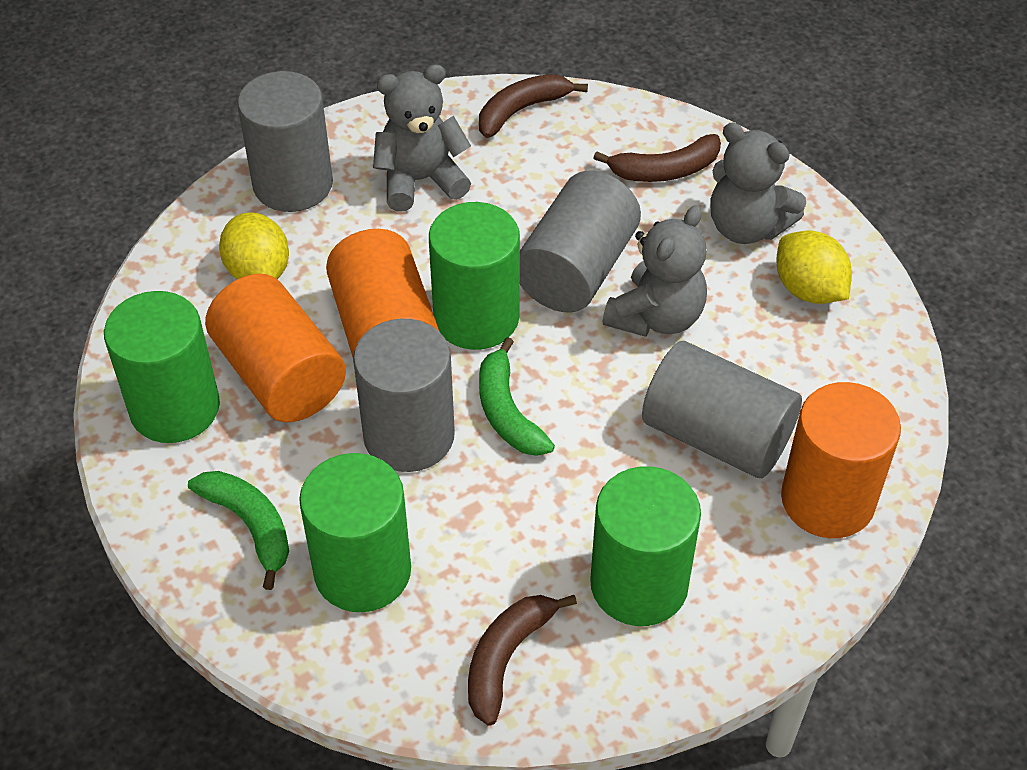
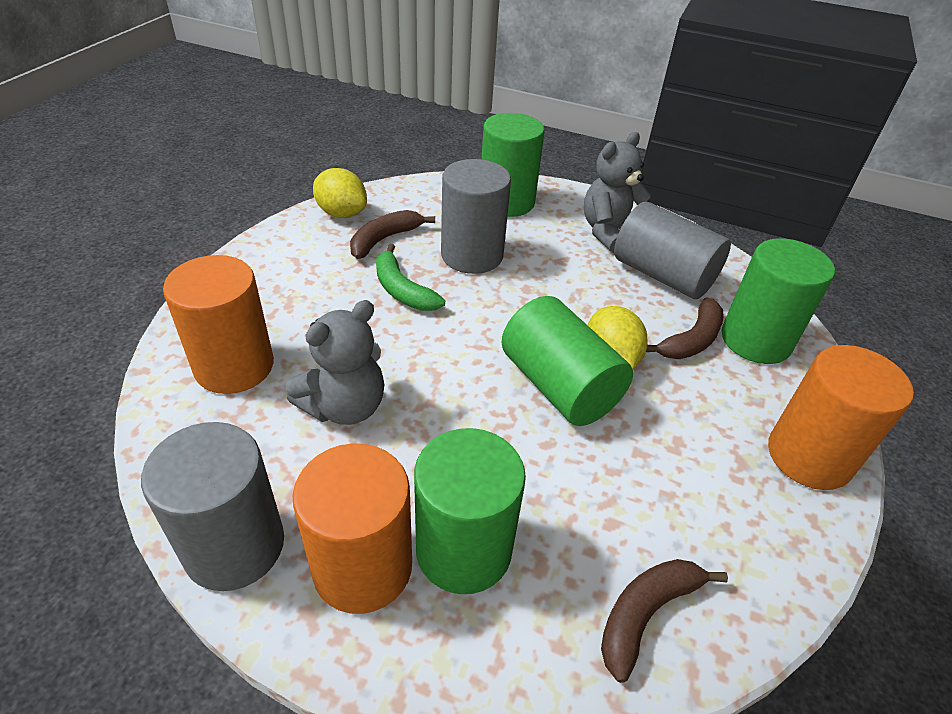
green banana: [188,471,289,590] [479,337,555,456] = 2 -> [376,244,445,311] = 1
grey cylinder: [238,71,333,212] [353,319,455,472] [520,170,641,313] [642,341,802,478] = 4 -> [141,422,284,591] [441,159,511,274] [614,202,731,299] = 3
grey teddy bear: [373,64,471,211] [603,205,707,337] [711,123,806,244] = 3 -> [286,300,384,425] [584,132,651,253] = 2

